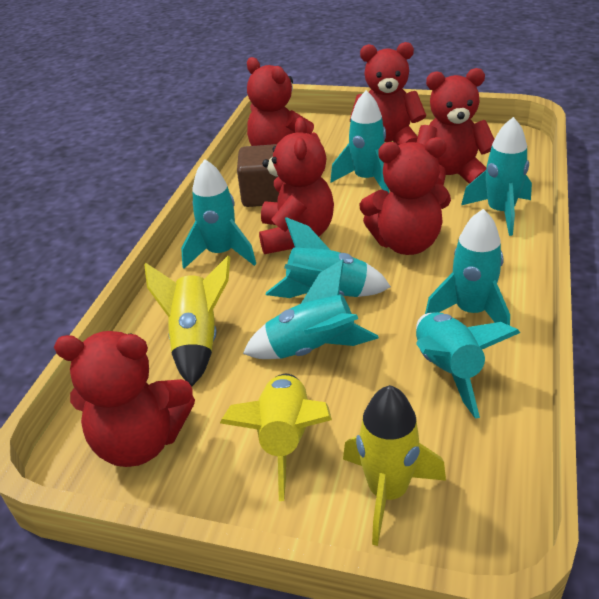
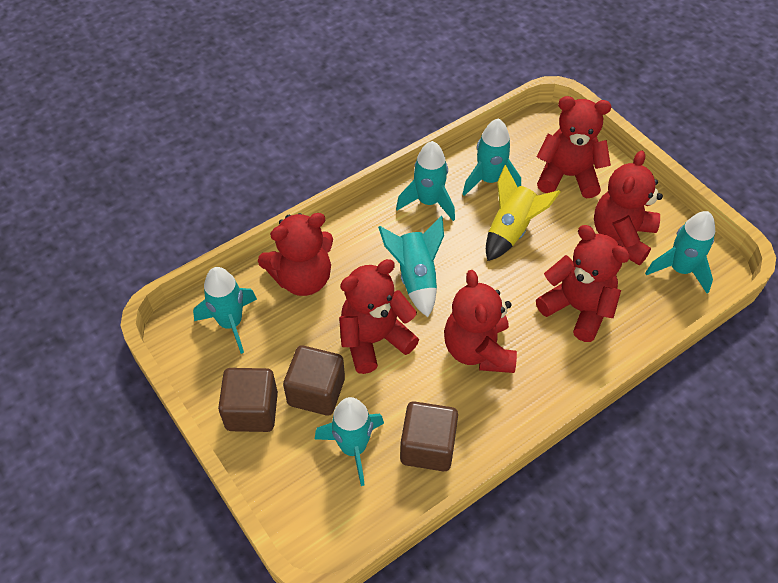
brown cube: [237,144,279,207] = 1 -> [218,368,278,432] [283,345,345,416] [400,401,458,471] = 3
turquoise rocket: [181,159,256,268] [243,259,379,359] [266,217,391,298] [330,90,389,193] [416,312,520,419] [425,209,510,326] [461,117,532,236] = 7 -> [193,267,257,354] [315,397,384,486] [378,216,444,317] [396,141,455,221] [463,118,521,196] [645,211,715,294] = 6
yellow rocket: [144,256,230,387] [220,374,332,501] [343,385,446,546] = 3 -> [486,165,560,261] = 1

